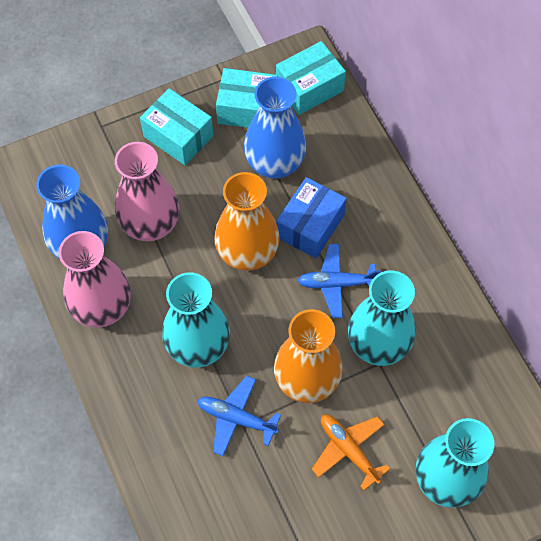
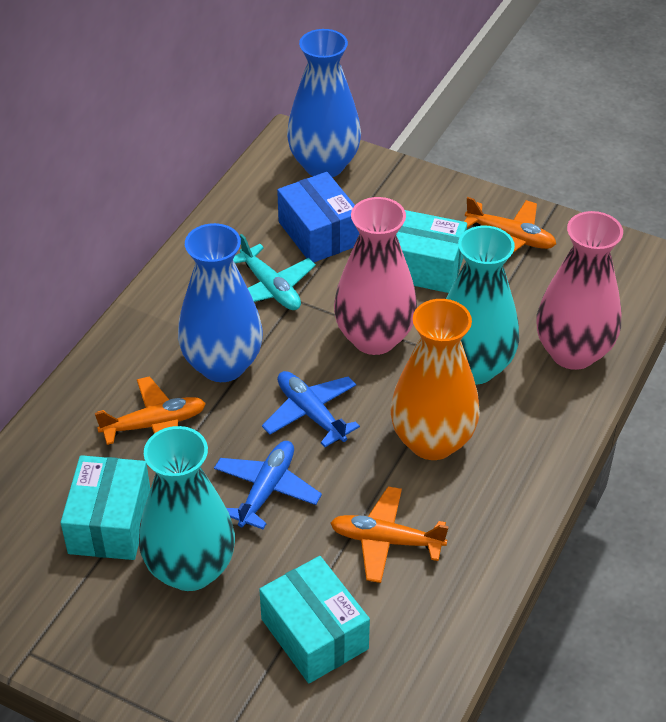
orange plane: [312,415,390,490] = 1 -> [95,376,206,445] [330,486,449,583] [464,197,556,253] = 3
orange vase: [214,172,280,271] [274,309,343,403] = 2 -> [390,299,480,460] = 1
turquoise plane: none = 0 -> [233,234,316,310] = 1
turquoise vase: [162,272,230,368] [348,271,416,366] [416,418,494,508] = 3 -> [139,426,235,591] [446,226,519,385] = 2

